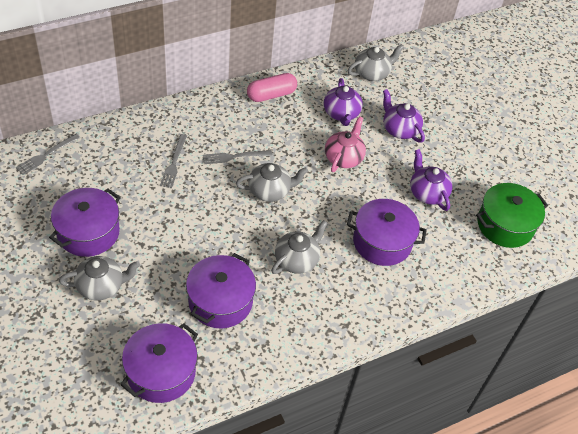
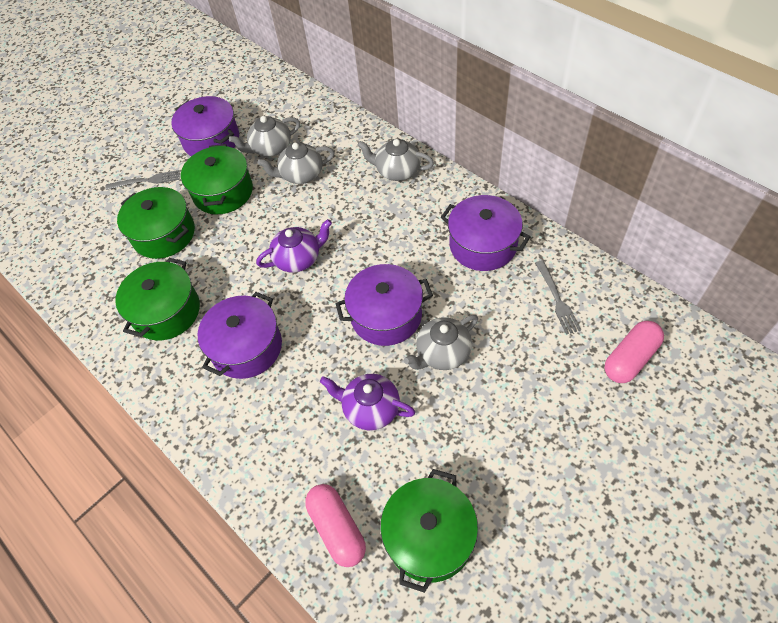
green pot: [476,183,548,248] = 1 -> [115,258,200,340] [117,187,195,259] [181,144,253,214] [380,469,478,593] = 4
grey fork: [16,134,80,175] [160,134,187,188] [203,150,272,164] = 3 -> [105,170,180,190] [535,260,581,335] = 2
pink capsule: [247,73,297,102] = 1 -> [305,484,366,567] [604,321,664,383] = 2
pink teapot: [325,116,366,172] = 1 -> none = 0
purple teapot: [324,78,363,126] [383,89,425,143] [410,149,452,211] = 3 -> [256,219,332,273] [320,374,415,430] = 2

